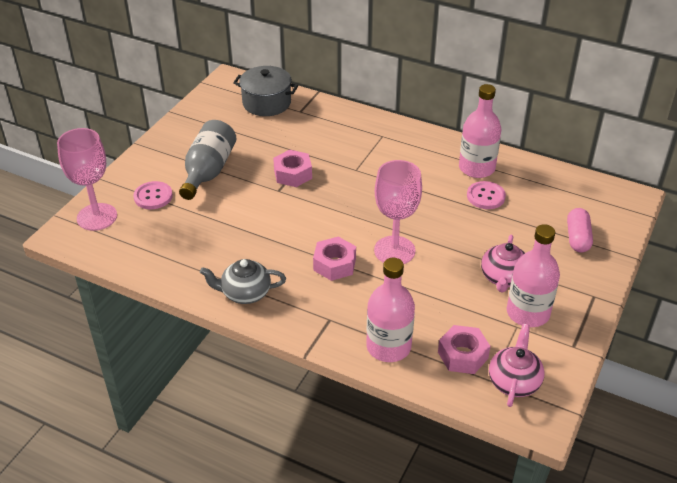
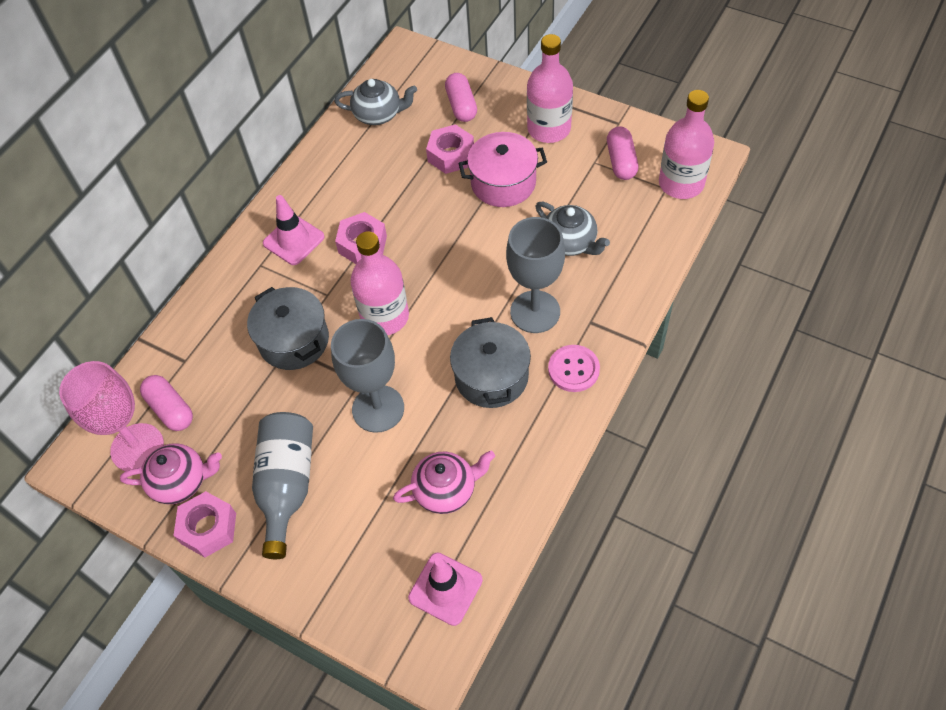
grey goblet: none = 0 -> [331,319,404,433] [506,217,565,333] = 2
grey pot: [233,66,298,116] = 1 -> [247,287,329,370] [450,317,531,408] = 2
grey teapot: [200,259,286,304] = 1 -> [334,79,417,125] [535,202,610,256] = 2
pink button: [133,181,173,209] [467,181,506,209] = 2 -> [548,345,600,392] = 1
pink capsule: [567,208,593,252] = 1 -> [140,375,193,431] [445,73,477,122] [607,127,639,180] = 3
pink goblet: [57,128,117,231] [374,160,422,264] = 2 -> [59,361,164,471] = 1
pink pot: none = 0 -> [458,132,547,207] = 1
pink traffic cone: none = 0 -> [263,195,325,265] [408,552,483,626] = 2

